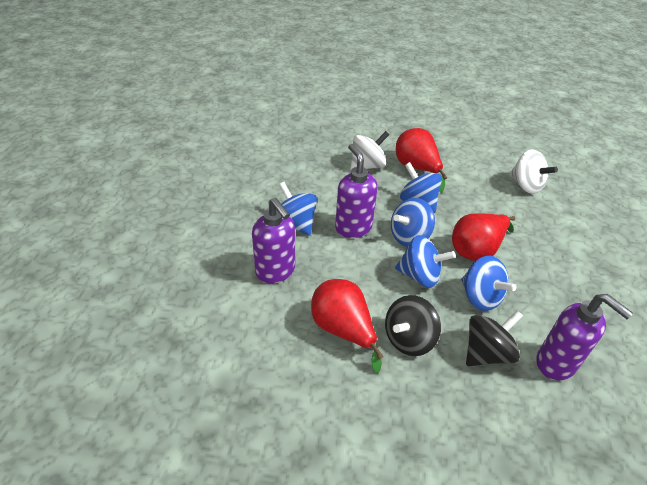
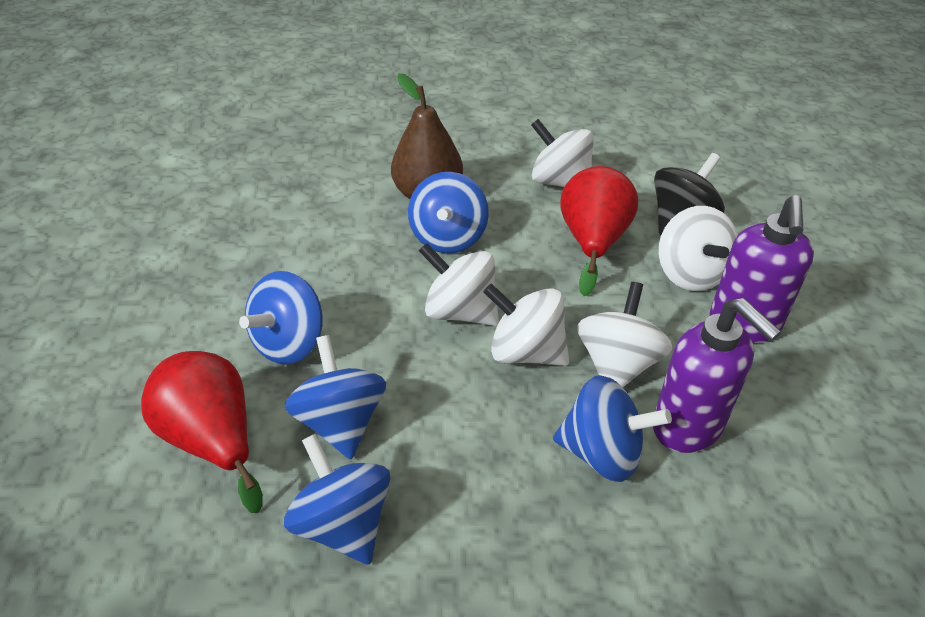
black spinning top: [385,295,441,356] [466,310,523,366] = 2 -> [654,153,725,235] = 1
brown pear: none = 0 -> [391,73,463,199] = 1
purple soap dispenser: [252,198,295,284] [335,144,378,238] [536,294,633,381] = 3 -> [653,298,781,453] [710,195,814,343] = 2
red pear: [311,279,383,373] [396,128,447,193] [452,213,515,261] = 3 -> [141,351,263,513] [560,166,638,296] = 2
white spinning top: [350,131,389,170] [509,149,558,194] = 2 -> [419,243,499,326] [483,283,569,366] [531,119,593,187] [577,282,673,387] [658,206,738,291] = 5

